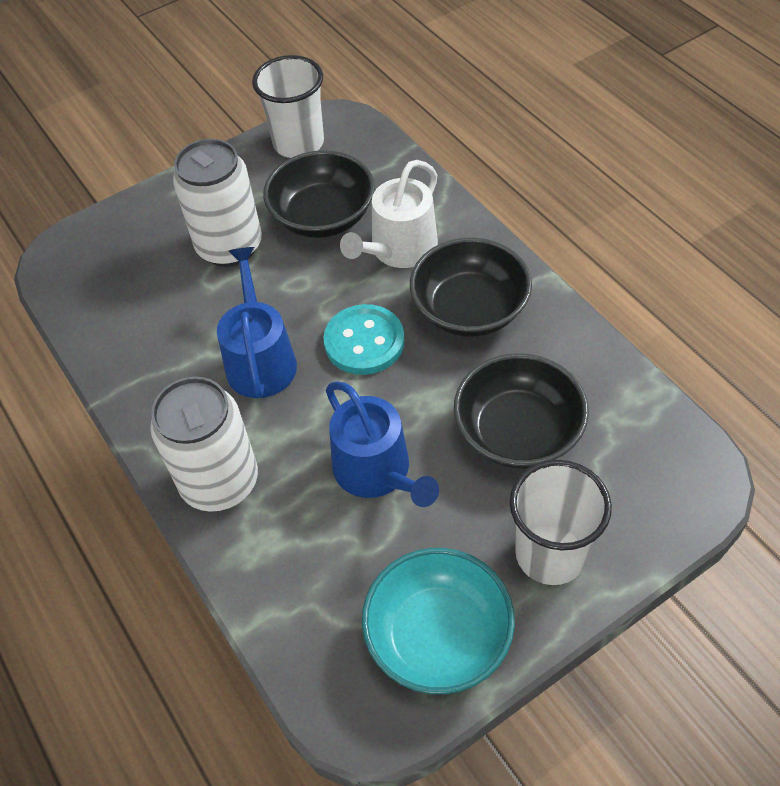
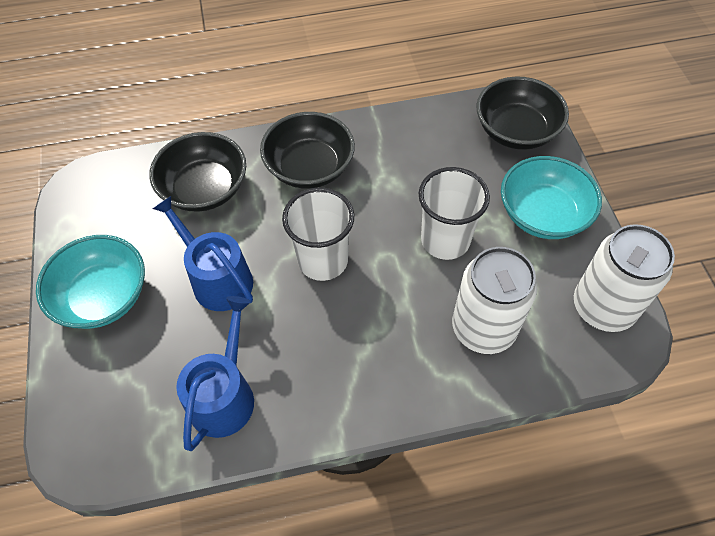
turquoise bowl: [362,548,515,694] = 1 -> [36,235,145,329] [501,156,602,239] = 2
turquoise button: [323,304,405,375] = 1 -> none = 0
white watering can: [340,160,438,268] = 1 -> none = 0

